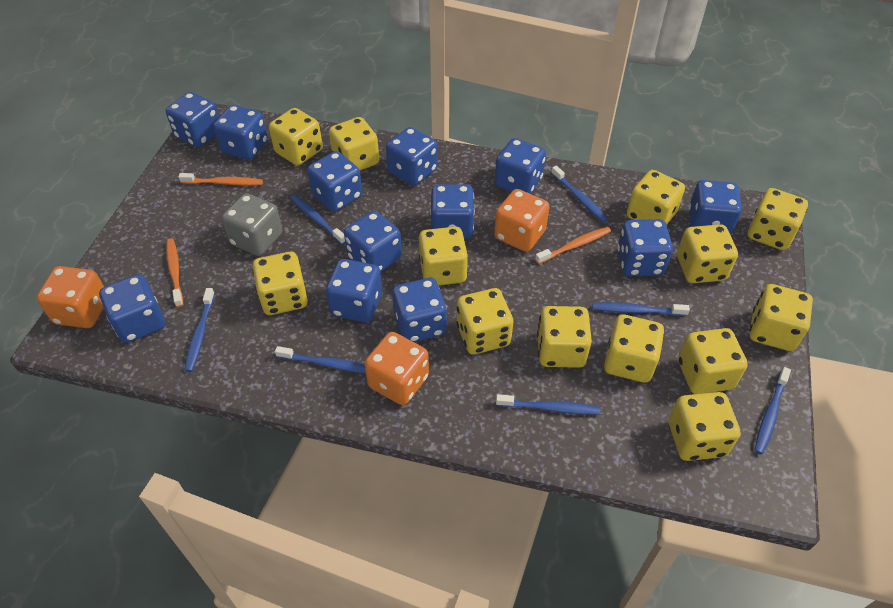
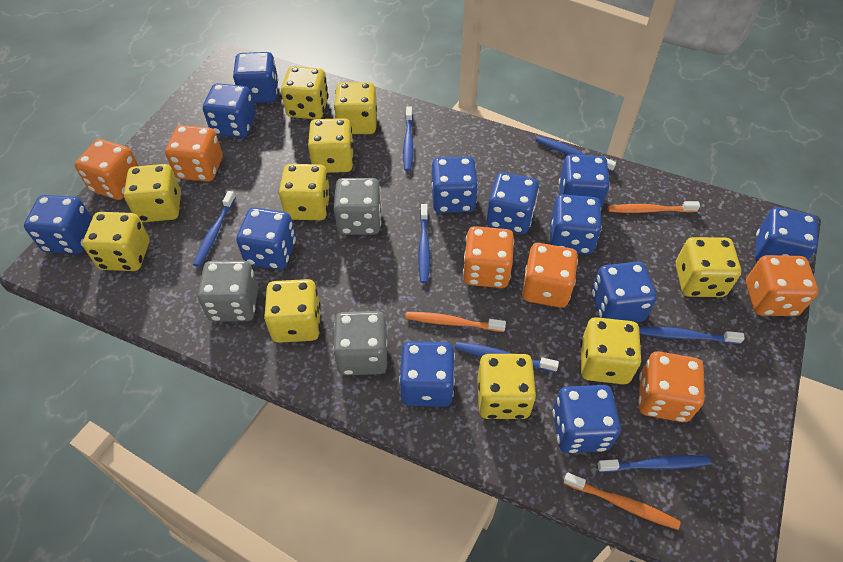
grey dice: [221,193,282,256] = 1 -> [198,261,258,322] [333,311,387,375] [334,178,382,235] = 3
orange dice: [37,266,104,328] [364,332,429,405] [494,189,550,252] = 3 -> [75,139,139,200] [165,125,223,182] [463,226,514,288] [522,243,578,308] [638,351,705,422] [746,255,818,316] = 6
yellow dice: [252,252,308,315] [269,108,323,165] [329,117,379,171] [419,227,468,285] [456,288,513,354] [537,306,592,368] [604,314,664,383] [627,170,685,225] [669,392,741,461] [677,224,738,283] [678,328,748,394] [748,188,808,250] [750,284,813,351] = 13 -> [83,212,150,271] [124,164,181,222] [264,279,321,343] [279,164,330,220] [281,66,329,119] [308,118,354,173] [334,82,377,134] [477,354,536,419] [580,317,641,384] [676,237,741,297] = 10

